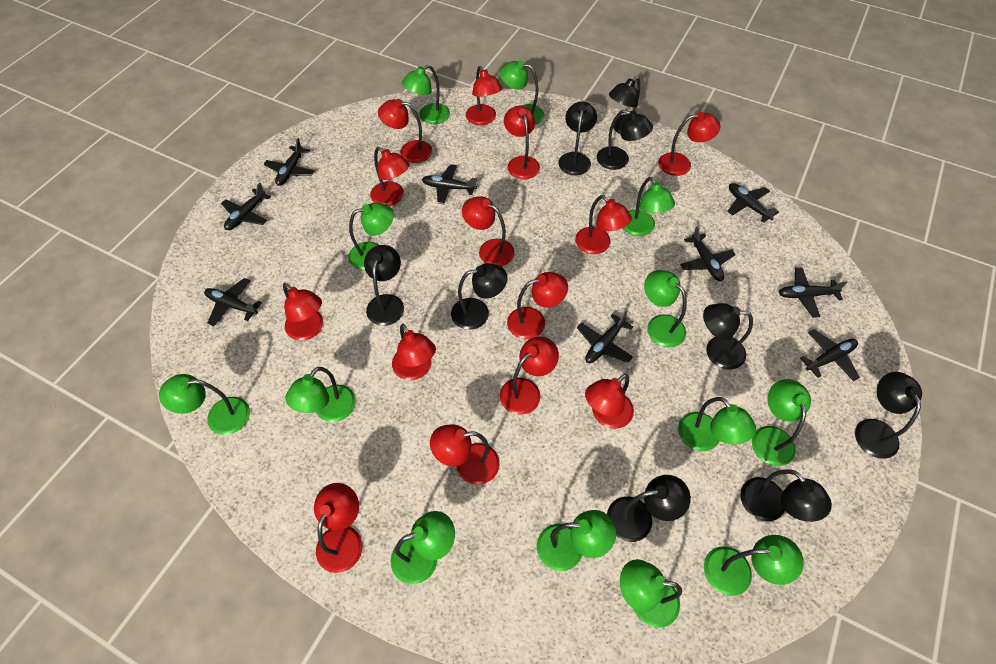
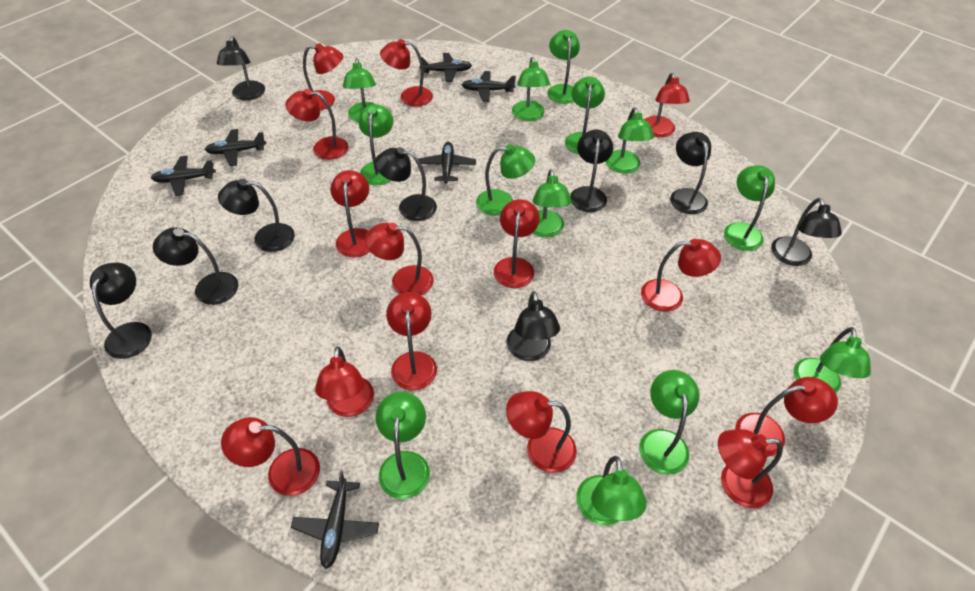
black plane: [204,278,262,326] [221,183,271,230] [264,138,315,186] [422,164,477,204] [577,311,633,363] [680,227,736,281] [727,183,779,223] [779,268,847,317] [800,329,860,381] = 9 -> [151,156,216,196] [205,129,266,166] [291,471,379,569] [419,53,472,82] [419,142,476,184] [462,71,516,102] = 6

